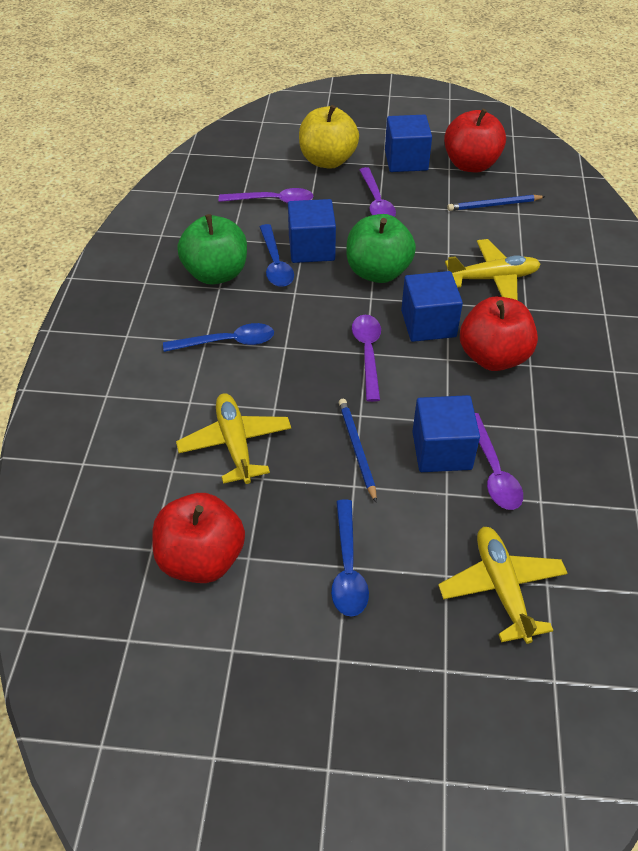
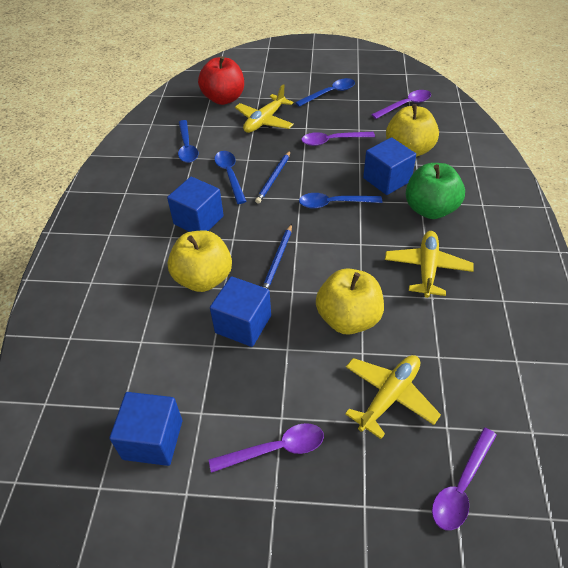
blue spoon: [163,323,274,352] [260,224,294,287] [331,499,369,617] = 3 -> [178,120,198,163] [214,151,247,204] [295,78,355,107] [299,193,382,209] = 4
green apple: [177,214,247,285] [346,214,416,283] = 2 -> [406,163,465,219] = 1
red apple: [152,493,245,583] [444,109,506,172] [460,296,538,371] = 3 -> [198,56,244,105] = 1
yellow apple: [299,105,359,169] = 1 -> [168,230,232,292] [316,268,384,335] [386,104,439,157] = 3

